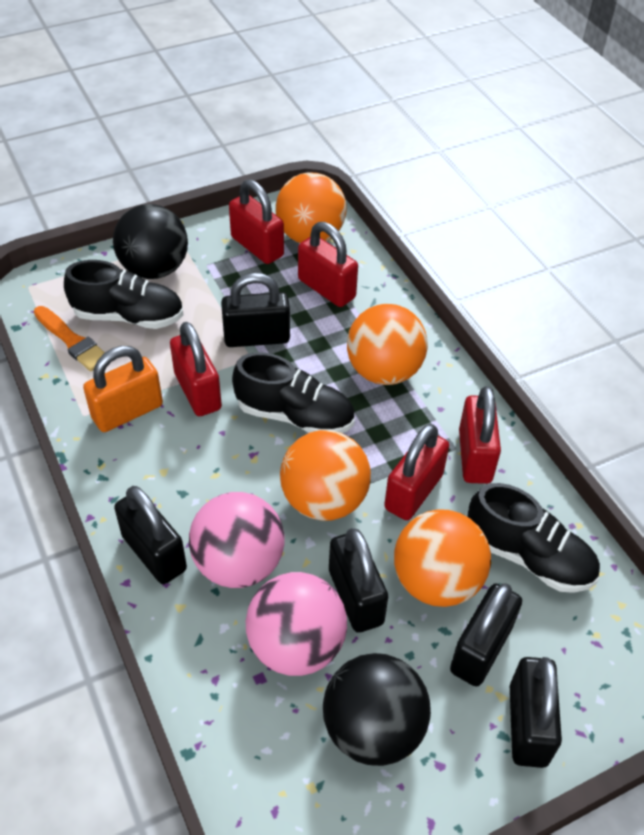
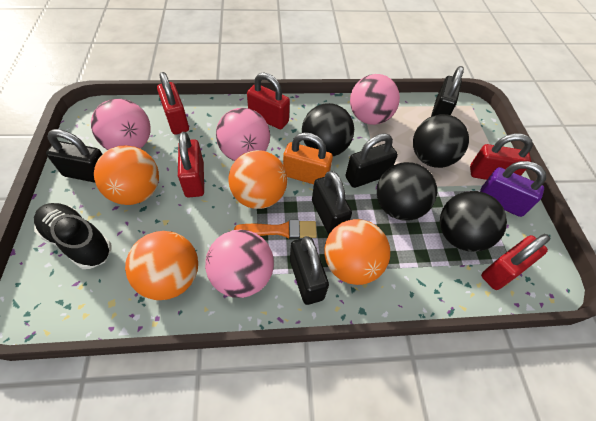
black ball: [113,204,188,279] [323,653,431,766] = 2 -> [302,103,354,156] [377,162,437,221] [413,114,469,168] [440,191,507,252] = 4
black shoe: [64,260,183,329] [232,352,355,433] [467,483,600,593] = 3 -> [34,203,112,269] = 1
pink ball: [189,492,284,588] [246,572,347,676] = 2 -> [91,99,151,150] [205,229,274,298] [216,108,270,161] [350,74,400,125] = 4
purple padlock: none = 0 -> [480,161,546,217] = 1

